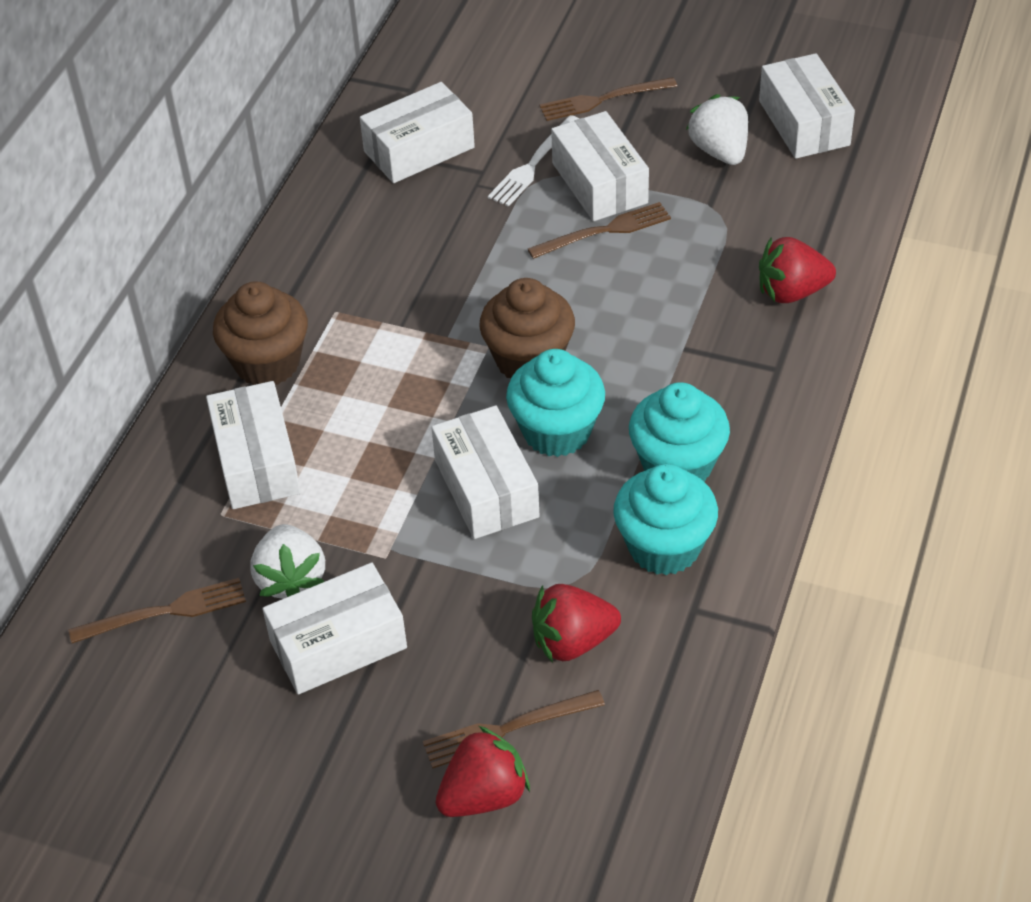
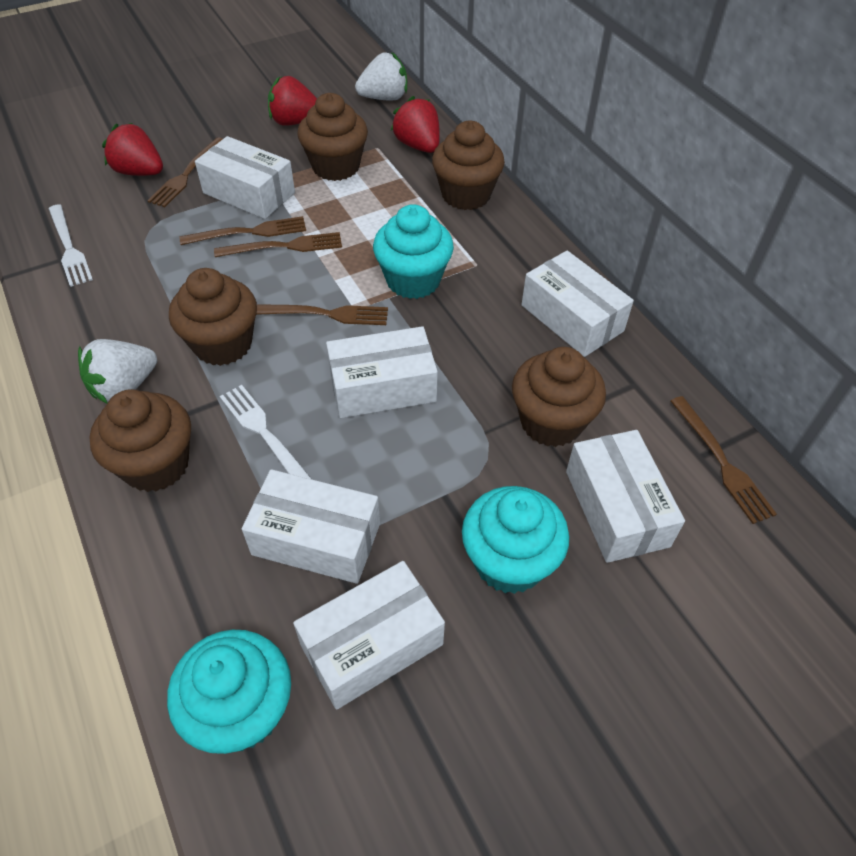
brown cupcake: [213,281,308,385] [479,278,575,378] = 2 -> [89,389,191,492] [169,268,257,366] [297,93,368,181] [432,121,505,210] [512,347,606,447] = 5
brown fork: [68,578,246,643] [423,690,605,769] [528,202,671,259] [540,77,677,121] = 4 -> [147,137,223,207] [179,216,306,245] [214,232,342,257] [256,304,388,325] [670,396,777,524] = 5
white fork: [488,115,579,207] = 1 -> [49,204,93,287] [220,385,313,480] = 2

